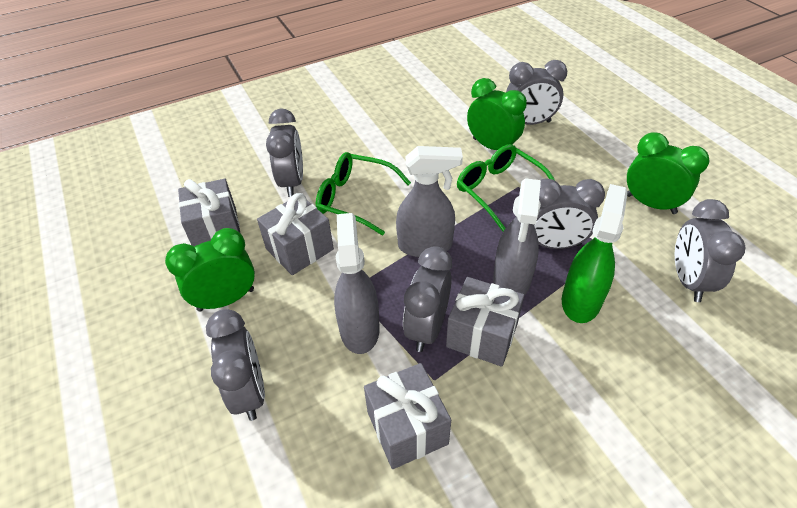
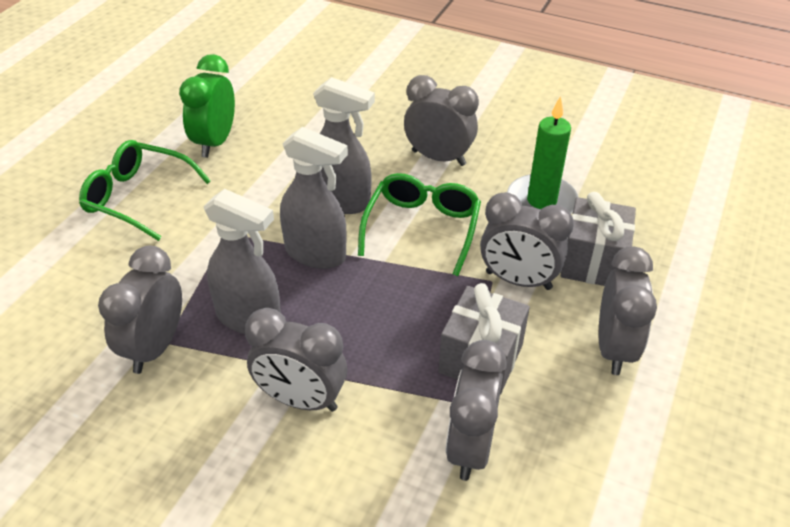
green candle: none = 0 -> [507,96,578,213] = 1
green clock: [165,228,255,312] [467,78,527,150] [627,132,710,214] = 3 -> [179,54,235,158] = 1
green spray bottle: [562,184,628,323] = 1 -> none = 0
grey gift: [178,179,240,246] [257,193,334,275] [364,363,451,469] [446,277,524,367] = 4 -> [438,283,530,395] [561,192,636,286] = 2

